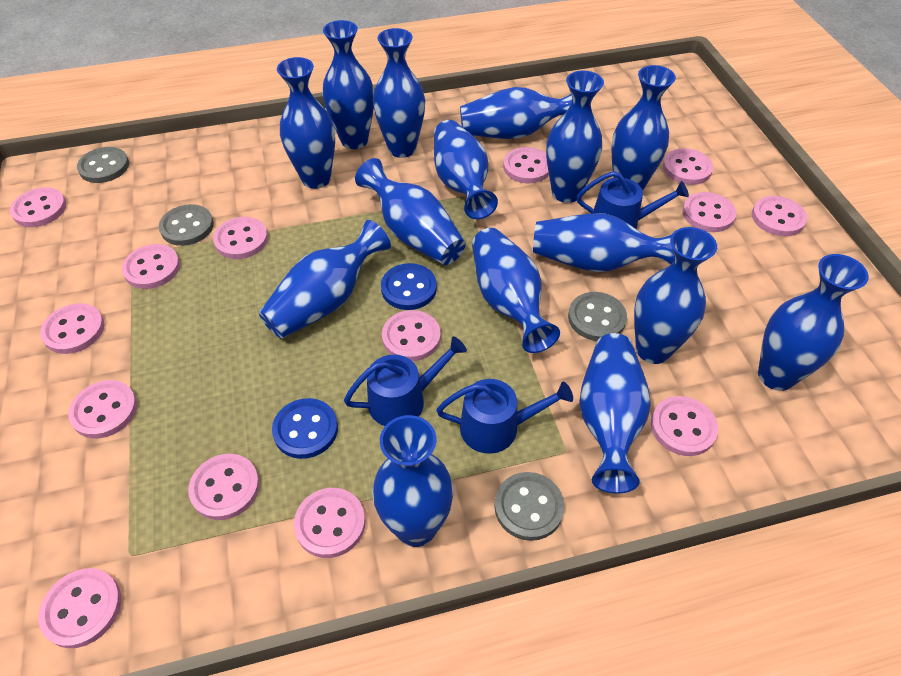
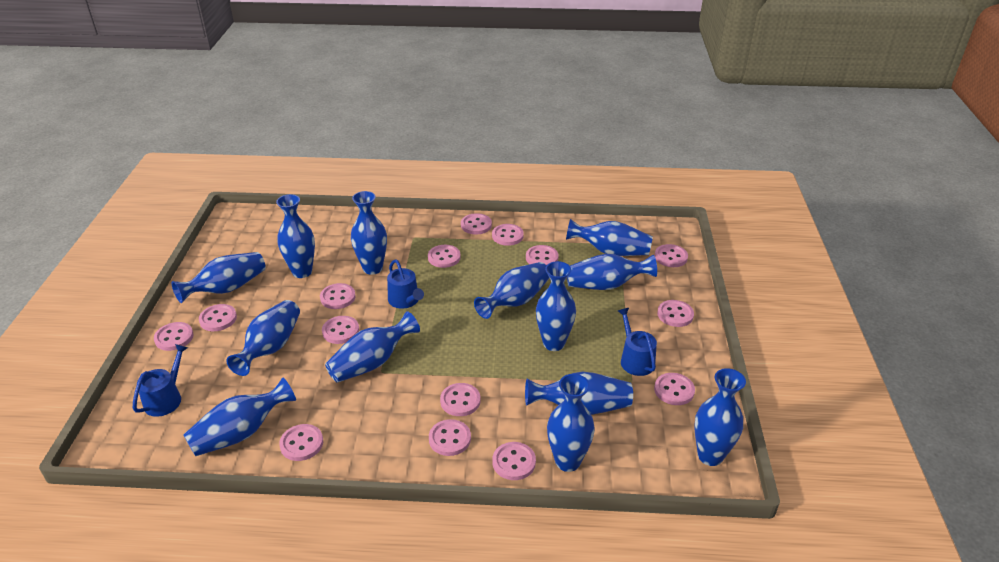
blue button: [272,398,338,459] [381,263,437,310] = 2 -> none = 0
blue vase: [259,220,391,339] [277,57,335,189] [322,20,374,149] [355,158,466,265] [372,415,454,547] [373,28,425,158] [434,120,498,219] [460,87,572,139] [472,228,560,353] [533,213,675,272] [546,71,604,203] [579,333,651,494] [611,65,676,191] [634,227,717,364] [758,254,869,391] = 15 -> [172,252,266,303] [183,377,296,456] [226,300,300,376] [276,194,315,278] [325,311,420,383] [351,191,387,275] [474,262,550,319] [525,372,633,415] [536,261,576,351] [547,374,595,472] [566,219,653,256] [567,254,657,290] [694,368,746,466] = 13
grey button: [77,147,129,183] [159,204,214,246] [494,472,564,541] [568,292,627,341] = 4 -> none = 0
pink button: [10,187,66,227] [38,568,121,648] [40,303,105,354] [68,380,137,438] [122,244,180,289] [188,454,260,520] [213,217,268,259] [294,488,365,558] [382,310,441,361] [503,147,549,183] [651,396,718,456] [663,148,713,185] [682,192,736,232] [752,196,807,236] = 14 -> [154,322,194,351] [199,304,237,331] [279,424,323,461] [320,283,356,309] [322,316,359,344] [428,245,461,268] [429,419,471,456] [440,383,481,416] [461,213,492,235] [492,224,524,246] [492,442,536,480] [526,245,559,265] [654,244,688,267] [654,373,695,405] [657,300,694,327] = 15

